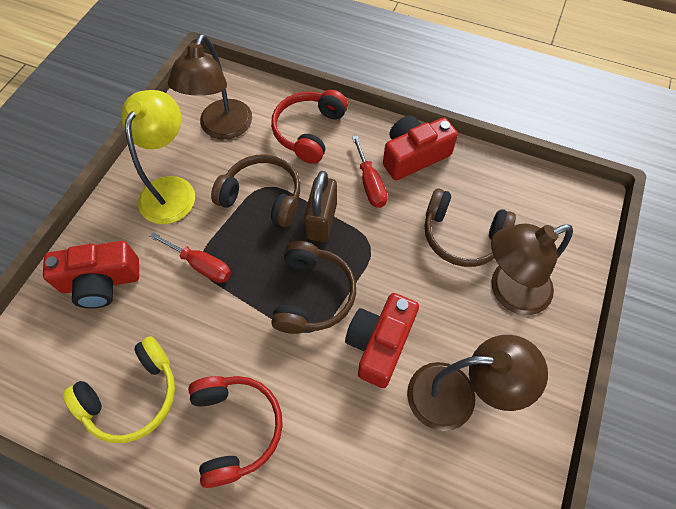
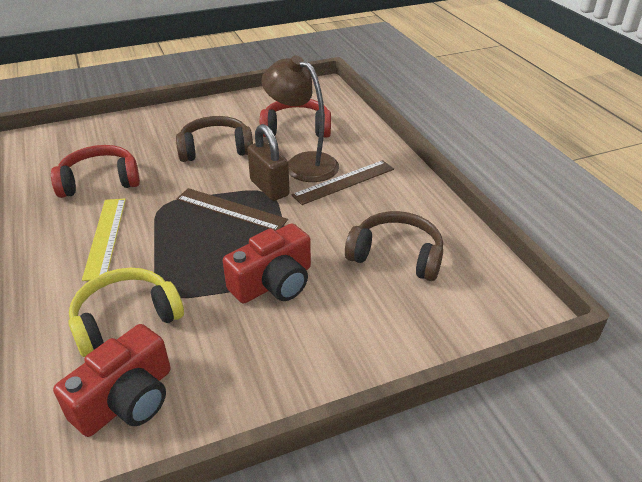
brown headphones: [211,154,300,227] [271,241,356,334] [425,188,516,267] = 3 -> [176,116,253,162] [345,211,443,281] = 2
brown lamp: [168,34,252,140] [407,335,548,431] [491,224,573,315] = 3 -> [261,55,339,182] = 1
brown ruler: none = 0 -> [176,188,288,231] [291,160,394,205] = 2
red camera: [43,241,139,308] [345,293,419,388] [383,115,458,180] = 3 -> [53,324,170,437] [223,223,311,304] = 2
red screwdriver: [150,232,231,283] [352,136,387,208] = 2 -> none = 0
yellow lamp: [121,90,195,224] = 1 -> none = 0
yellow ruler: none = 0 -> [82,199,126,281] = 1

